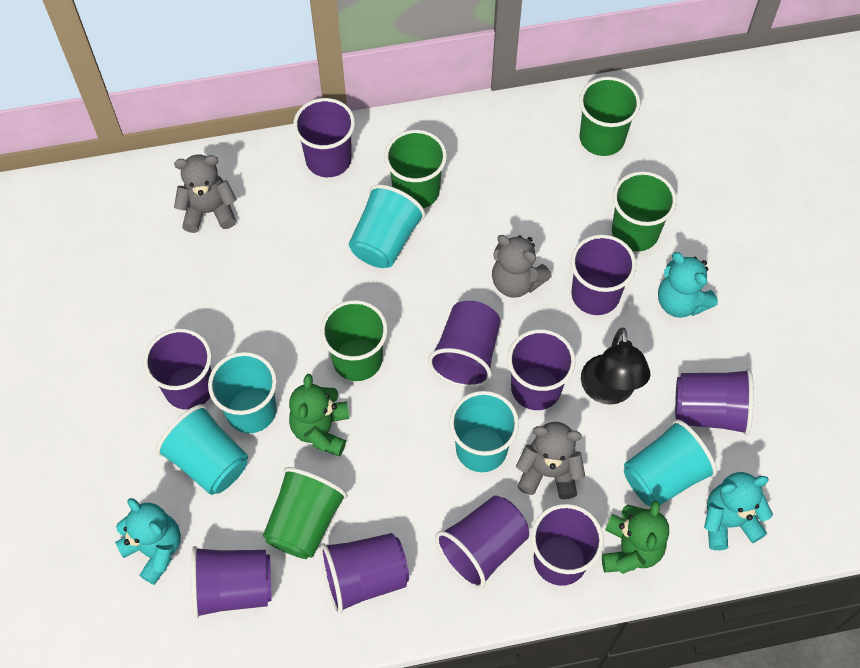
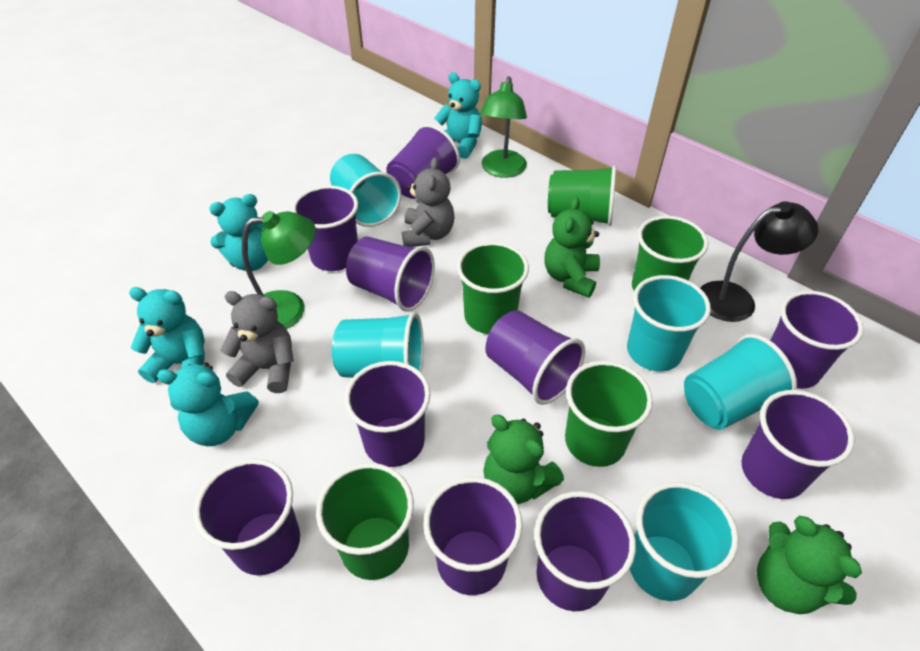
green lamp: none = 0 -> [242,211,316,329] [480,76,527,178] = 2
green teddy bear: [289,374,350,457] [602,501,669,574] = 2 -> [483,415,564,504] [544,197,600,298] [757,516,862,614] = 3
grey teddy bear: [174,155,237,233] [492,235,552,298] [516,422,585,499] = 3 -> [221,291,294,393] [402,157,455,247] = 2
turquoise teddy bear: [115,498,181,585] [658,252,718,318] [704,472,773,550] = 3 -> [129,287,205,383] [157,362,259,446] [209,194,268,271] [434,72,482,159] = 4

